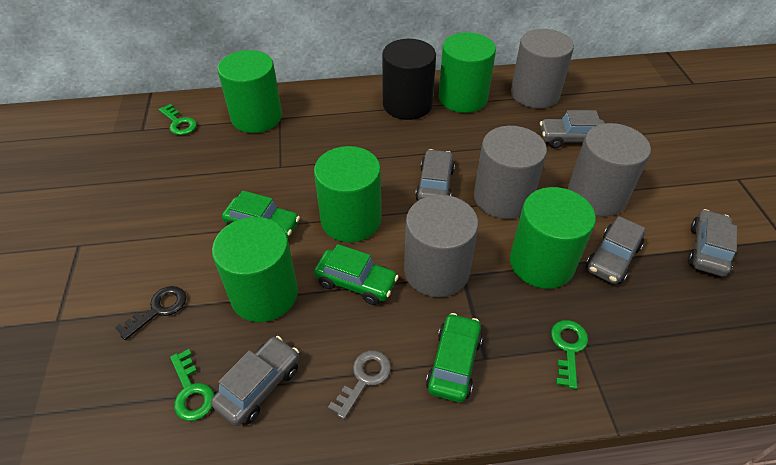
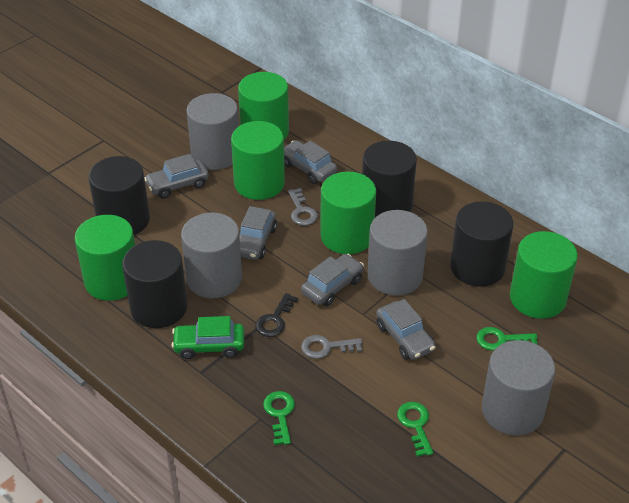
black cylinder: [382,39,436,120] = 1 -> [88,156,150,235] [122,240,187,328] [362,141,417,217] [450,201,513,287] = 4
green car: [222,191,300,239] [314,244,399,305] [426,313,483,402] = 3 -> [171,316,244,359] = 1
grey key: [328,351,391,419] = 1 -> [288,188,318,226] [301,335,362,359] = 2

